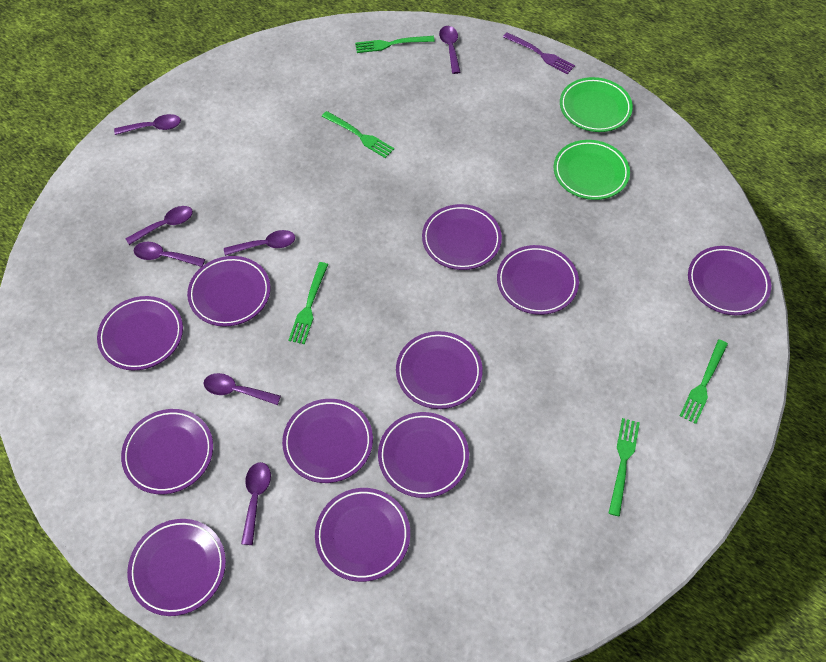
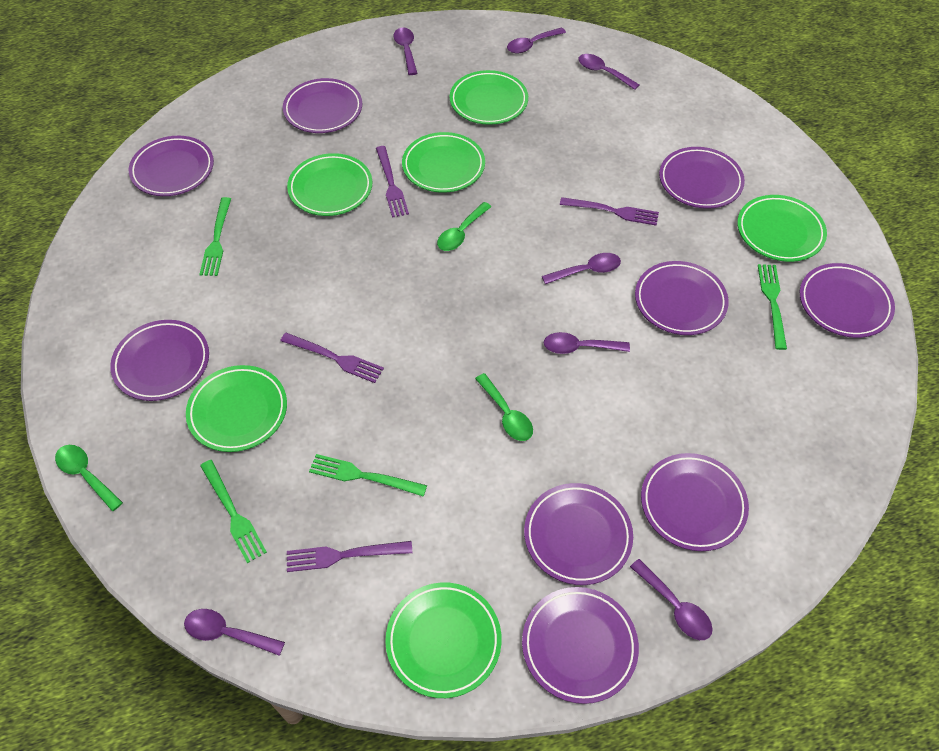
green fork: [288,262,328,344] [322,111,394,158] [355,36,435,53] [609,418,640,516] [680,340,728,424] = 5 -> [199,197,231,276] [200,460,267,563] [309,454,427,497] [758,264,787,350] = 4
green plate: [554,140,630,200] [560,77,633,132] = 2 -> [186,365,287,452] [287,153,372,216] [385,582,502,698] [402,132,485,193] [450,70,528,125] [737,195,827,262] = 6
green spoon: none = 0 -> [55,445,123,511] [437,202,492,251] [475,373,533,441] = 3
purple fork: [503,32,575,74] = 1 -> [280,333,384,383] [287,541,413,572] [376,146,409,218] [560,197,659,226] = 4
purple plate: [97,296,183,370] [121,409,213,494] [127,519,226,616] [187,256,270,327] [282,399,373,483] [315,488,410,582] [378,412,469,498] [396,331,483,409] [422,204,502,270] [497,245,579,315] [688,246,771,315] = 11 -> [110,320,209,401] [129,136,214,196] [283,78,362,133] [522,587,639,704] [524,483,633,585] [635,261,729,335] [641,453,749,551] [659,147,745,209] [800,263,895,338] = 9

